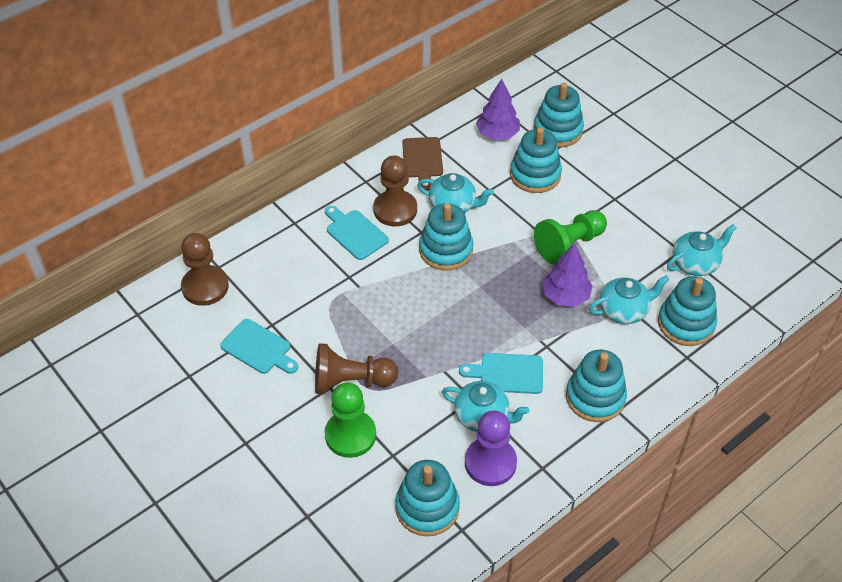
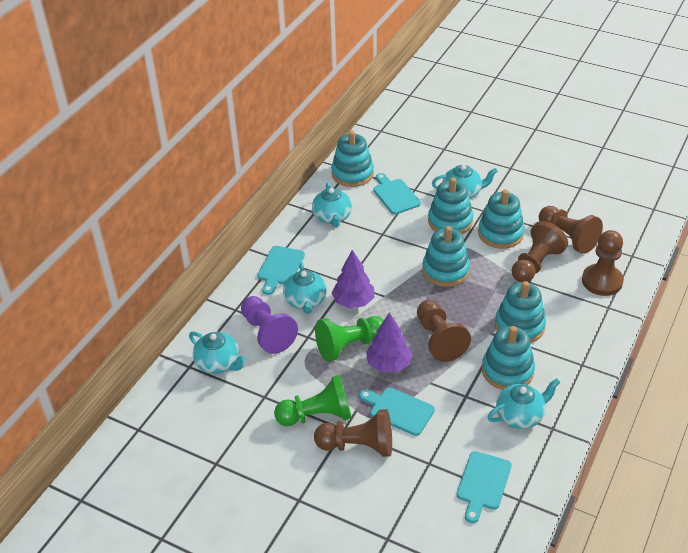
brown cutting board: [402,137,443,191] = 1 -> none = 0
brown pawn: [181,233,229,306] [315,343,398,394] [373,155,417,227] = 3 -> [314,409,392,457] [417,300,471,362] [512,221,568,282] [539,206,603,254] [582,230,624,296] = 5
turquoise cutting board: [220,319,298,374] [325,206,389,260] [459,353,543,394] = 3 -> [257,246,305,295] [359,388,435,436] [373,173,421,214] [457,451,512,523] = 4
turquoise teapot: [417,173,494,213] [442,381,529,432] [589,276,669,324] [667,224,737,276] = 4 -> [189,331,246,374] [283,263,327,314] [312,182,352,227] [432,165,498,199] [488,378,560,429] = 5

